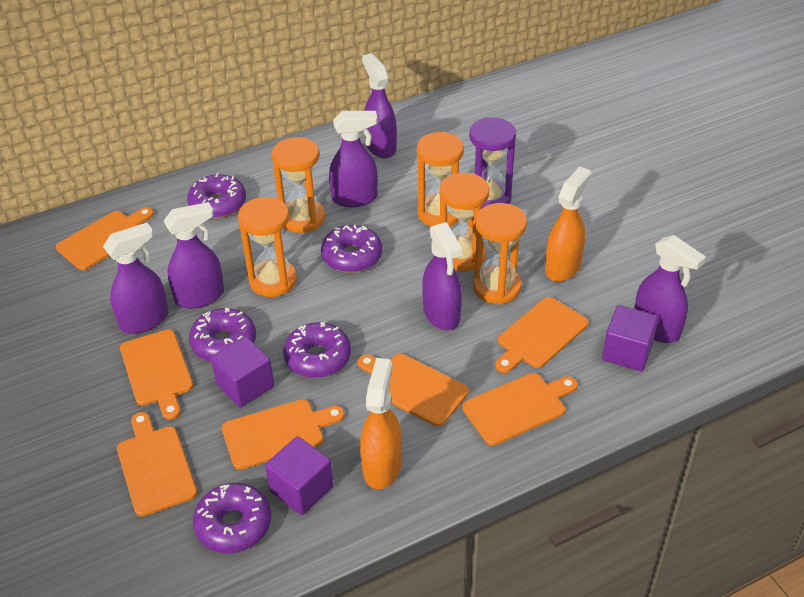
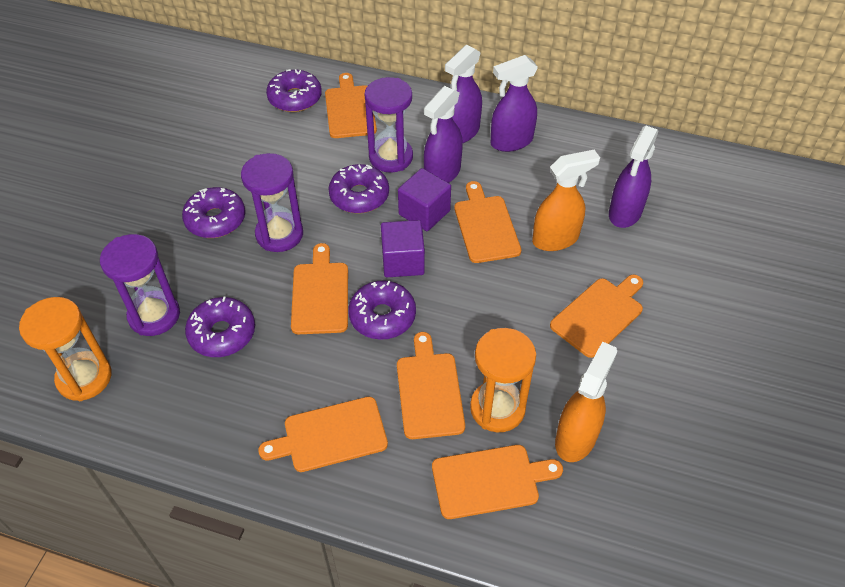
orange hourglass: [238,197,297,297] [272,137,325,233] [417,132,464,226] [440,173,489,271] [473,203,527,305] = 5 -> [19,297,112,401] [470,328,536,432] = 2
purple cube: [211,336,274,408] [265,436,334,515] [602,305,659,371] = 3 -> [381,220,425,277] [398,168,451,231] = 2
purple hourglass: [469,117,516,209] = 1 -> [100,234,180,336] [241,153,303,252] [365,77,413,173] = 3
purple spray bottle: [103,223,169,334] [164,202,224,309] [329,111,378,207] [362,53,397,158] [422,222,462,330] [634,235,706,343] = 6 -> [424,86,463,183] [445,45,482,143] [491,55,538,152] [609,126,658,228] = 4

